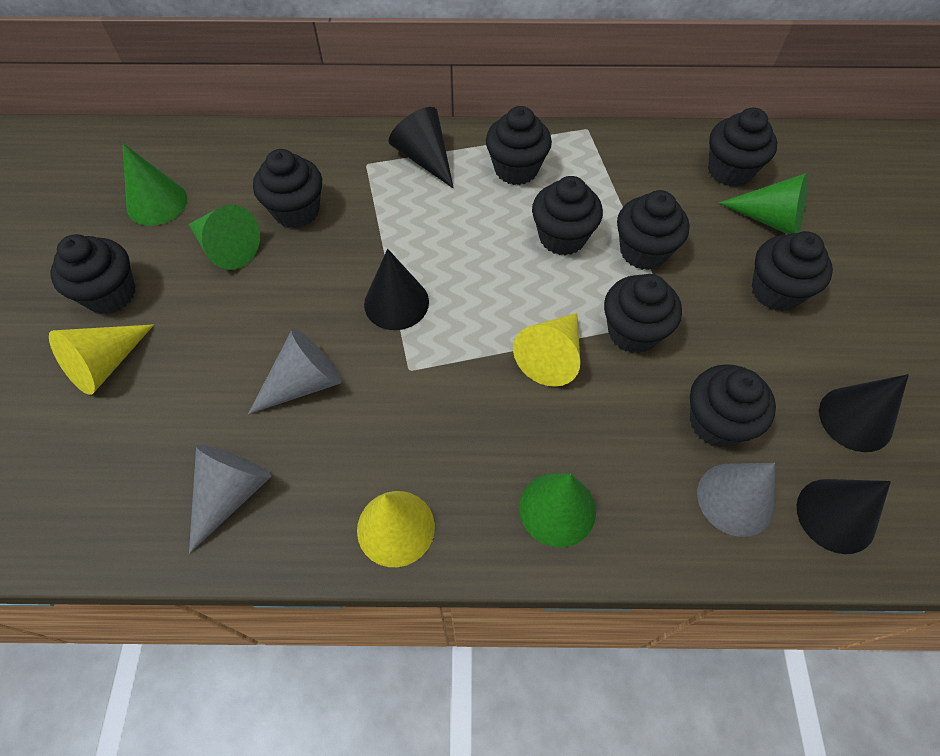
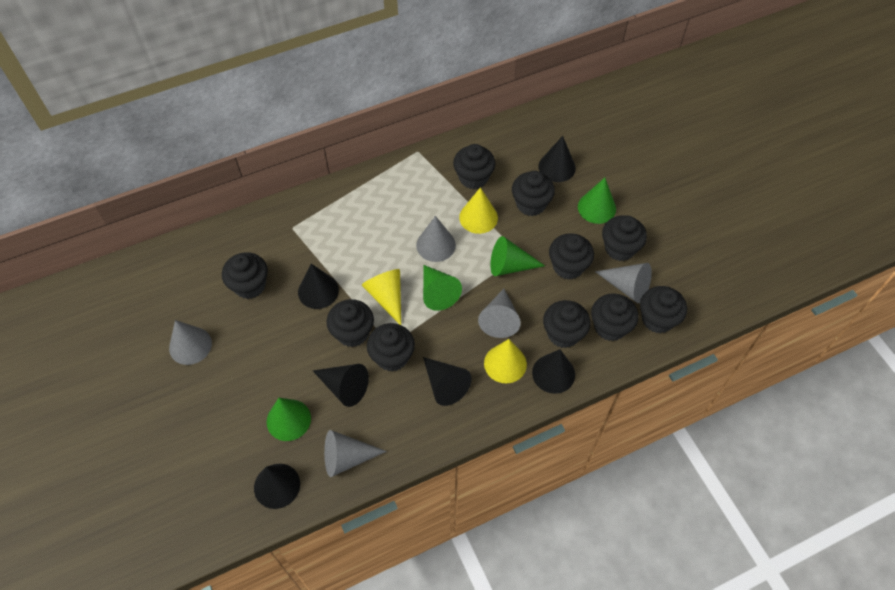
black cone: [364,249,429,330] [389,107,454,188] [796,479,891,554] [819,374,909,452] = 4 -> [254,464,300,509] [298,264,339,309] [313,364,369,407] [423,357,472,406] [532,349,575,394] [538,136,576,182] = 6
black cupcake: [50,234,135,314] [253,149,322,228] [486,106,552,185] [532,176,603,256] [604,274,682,354] [617,190,689,270] [690,364,776,447] [708,108,777,187] [752,231,833,311] = 9 -> [222,252,268,299] [327,299,374,347] [367,323,415,372] [453,144,495,189] [512,171,555,216] [543,300,591,348] [549,233,594,280] [591,293,638,341] [602,215,647,261] [640,286,687,333] = 10
grey cone: [189,445,271,554] [248,329,341,414] [697,463,775,537] = 3 -> [169,320,212,365] [324,430,387,477] [416,216,456,262] [478,289,521,338] [595,263,652,303] = 5

